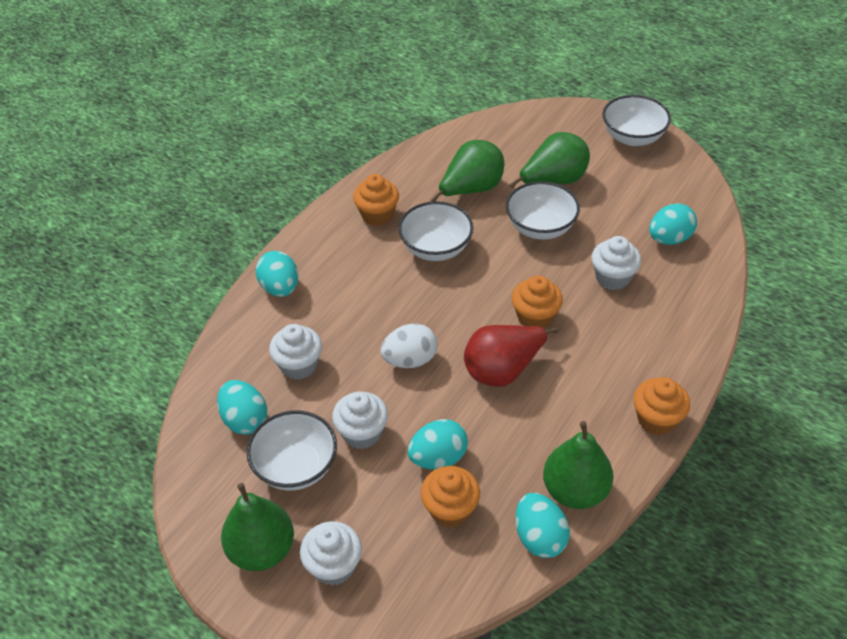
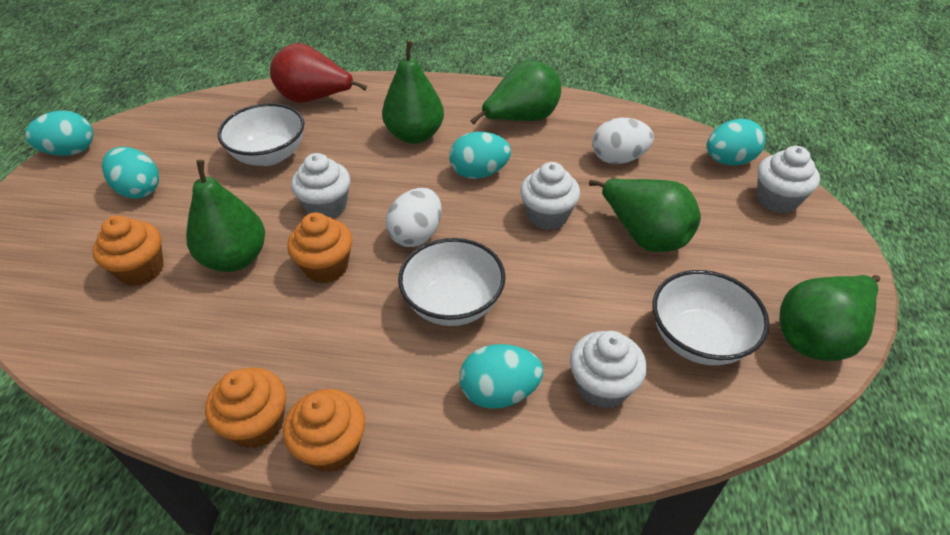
green pear: [221,483,294,571] [431,140,504,202] [510,132,590,188] [543,421,614,509] = 4 -> [186,160,265,272] [382,41,444,144] [470,60,561,124] [589,178,701,252] [779,275,880,361] = 5
white bowl: [247,411,337,490] [398,201,474,261] [506,181,580,240] [603,95,671,146] = 4 -> [218,103,304,166] [398,238,506,326] [652,270,770,365] = 3
white egg: [380,324,438,368] = 1 -> [386,188,442,247] [592,118,654,164] = 2

